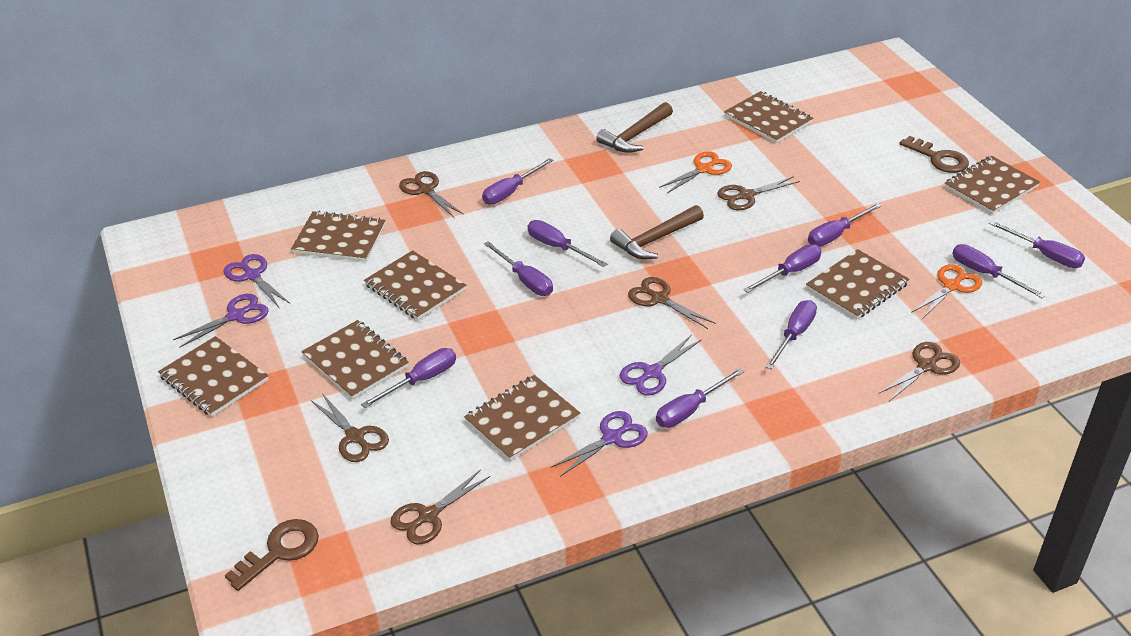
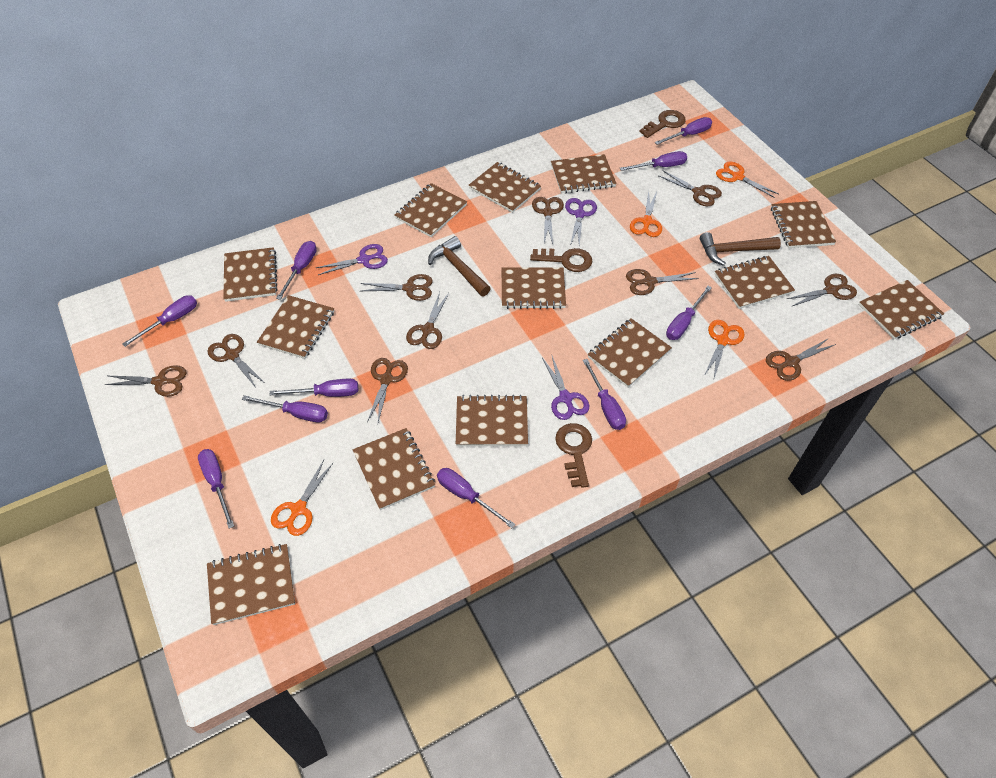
brown key: [225,519,319,591] [899,136,969,173] = 2 -> [530,248,592,272] [555,423,592,488] [639,110,685,138] = 3
brown notebook: [158,336,268,417] [291,211,385,262] [301,320,409,400] [364,250,466,320] [464,375,581,461] [724,91,813,143] [806,249,909,319] [945,156,1040,214] = 8 -> [207,544,295,625] [223,247,278,302] [257,295,334,359] [353,428,435,510] [394,183,467,237] [456,395,528,446] [468,162,541,213] [502,268,566,309] [551,154,617,194] [588,318,672,388] [715,256,795,309] [771,201,836,248] [859,280,944,339] = 13
brown scissors: [311,393,389,462] [391,469,490,544] [399,171,464,218] [628,277,716,329] [717,176,800,210] [878,342,960,401] = 6 -> [104,365,187,397] [207,334,266,389] [361,274,433,301] [367,358,408,422] [406,292,449,349] [532,197,564,244] [626,269,699,295] [658,171,722,206] [766,338,836,381] [787,274,857,307] = 10
orange scissors: [659,151,732,193] [911,264,982,319] = 2 -> [271,460,334,536] [630,190,662,237] [704,320,745,378] [716,162,779,198] = 4
purple scissors: [173,294,269,348] [223,254,290,307] [551,411,648,477] [620,335,702,395] = 4 -> [316,244,388,275] [542,356,589,420] [565,198,597,245] = 3

